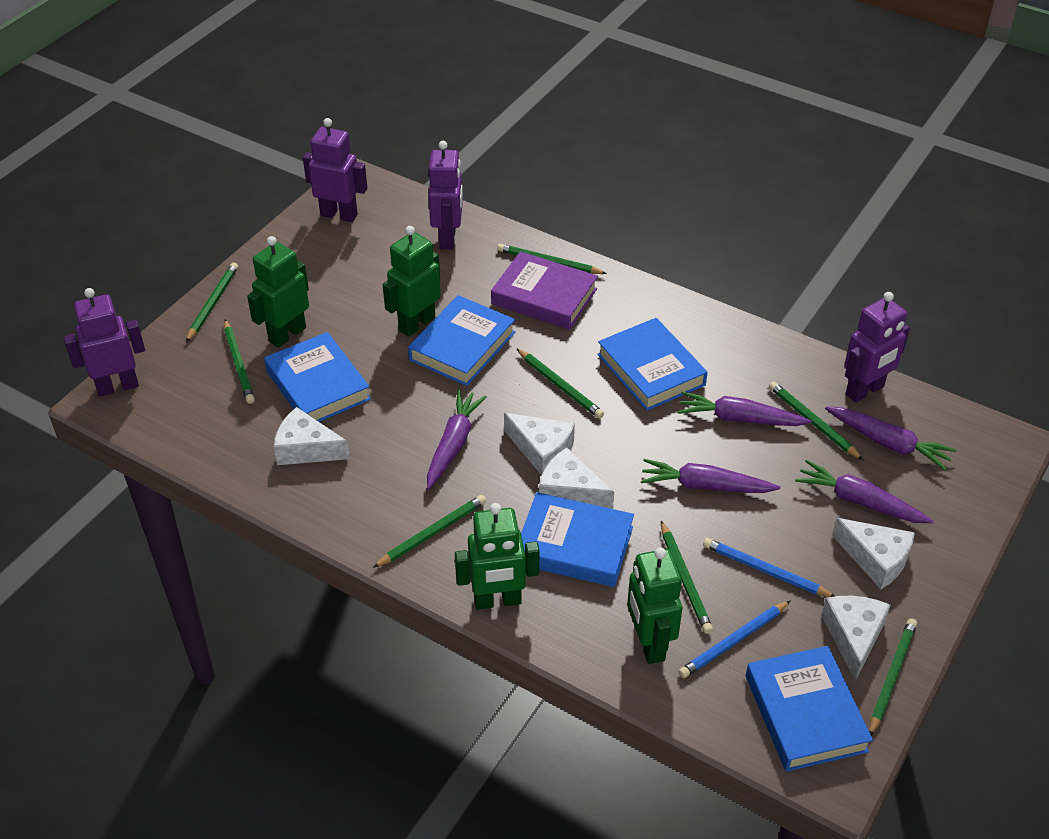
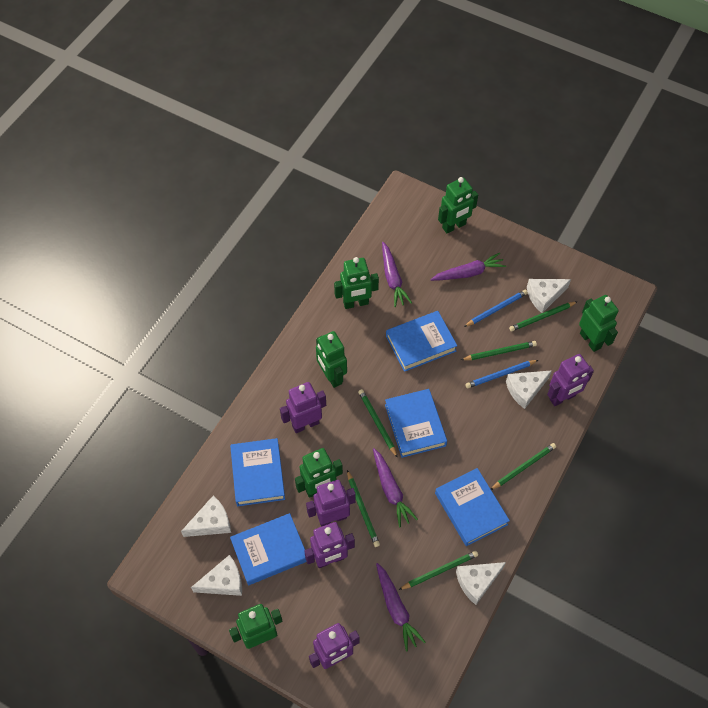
green pencil: [186,262,238,342] [224,320,255,404] [373,495,486,568] [497,244,607,274] [516,348,604,419] [661,521,713,634] [769,381,863,460] [869,618,917,735] = 8 -> [347,470,380,547] [358,389,398,458] [399,551,478,590] [461,341,537,360] [491,443,556,490] [509,301,578,332] = 6
green robot: [247,236,309,348] [383,226,441,337] [455,503,539,610] [627,547,682,664] = 4 -> [229,604,283,649] [295,448,343,498] [316,331,347,388] [334,257,379,309] [438,177,478,233] [579,295,619,352] = 6
purple book: [491,251,598,330] = 1 -> none = 0
purple carrot: [427,390,487,489] [641,459,780,493] [678,391,812,426] [795,459,934,523] [825,407,957,470] = 5 -> [373,448,418,527] [376,563,426,652] [382,242,412,307] [430,252,506,281] = 4
purple robot: [64,288,145,396] [303,118,367,222] [428,141,463,250] [844,292,910,403] = 4 -> [280,382,326,433] [304,522,355,568] [306,480,356,527] [309,623,360,669] [547,354,594,406] = 5

